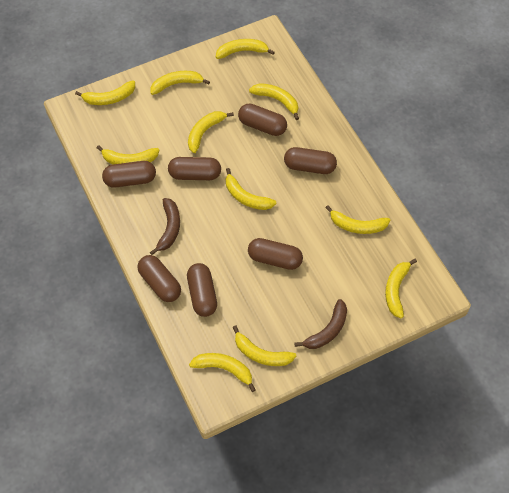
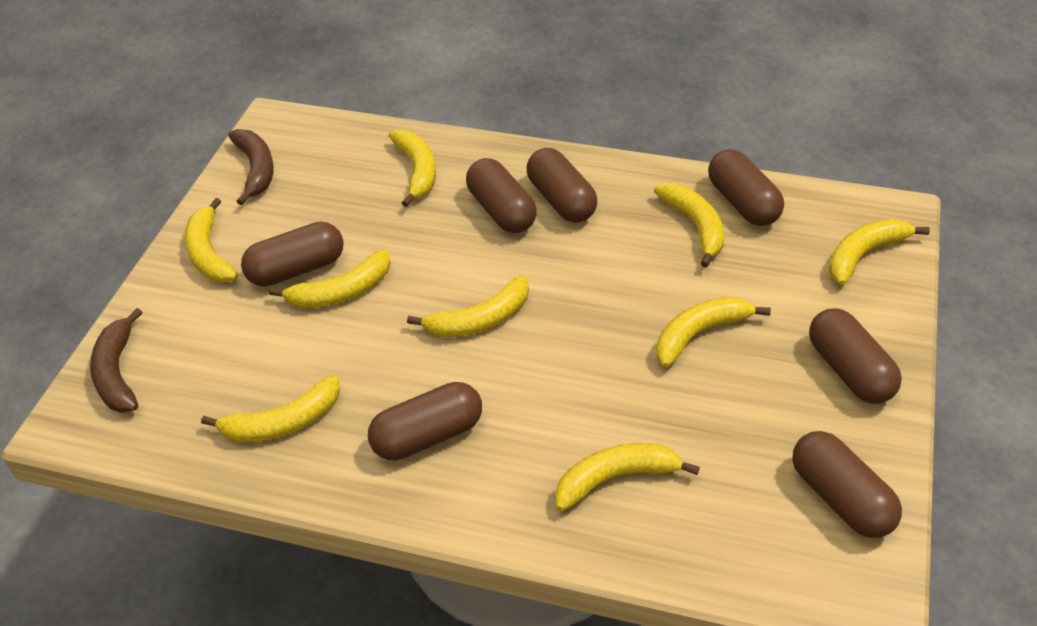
yellow banana: [75,80,135,105] [97,145,159,164] [151,71,210,95] [188,111,234,153] [189,353,256,392] [216,39,275,59] [226,168,276,210] [232,325,296,366] [249,83,299,120] [325,205,390,234] [385,259,417,318] = 11 -> [185,198,238,282] [201,375,340,442] [269,249,391,308] [389,129,436,207] [407,275,529,338] [555,443,700,511] [654,183,724,267] [657,296,771,367] [829,219,930,285] = 9

